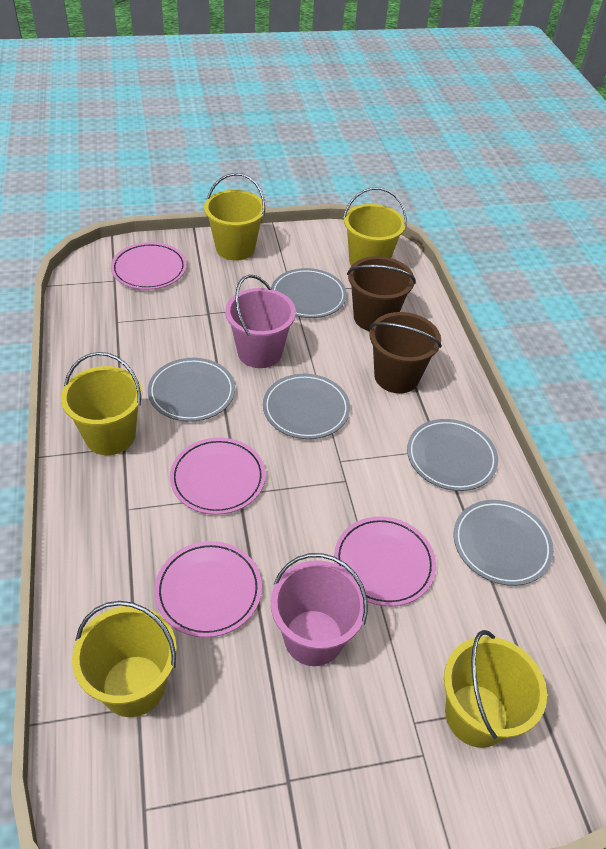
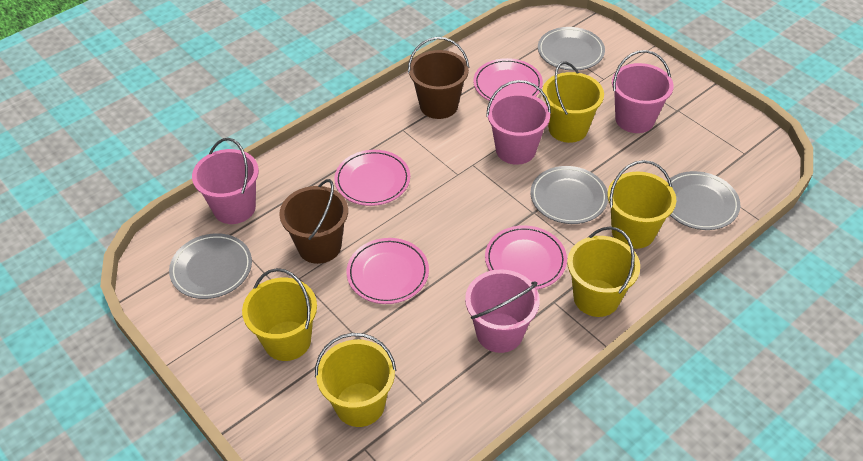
grey plate: [148,358,235,422] [263,374,350,439] [271,268,347,318] [407,419,498,491] [454,500,554,586] = 5 -> [169,233,252,299] [530,166,608,224] [538,27,605,71] [667,171,740,230] = 4
pink bucket: [225,275,296,368] [271,553,368,666] = 2 -> [192,138,259,224] [465,269,540,353] [486,80,551,165] [612,50,674,133] = 4

